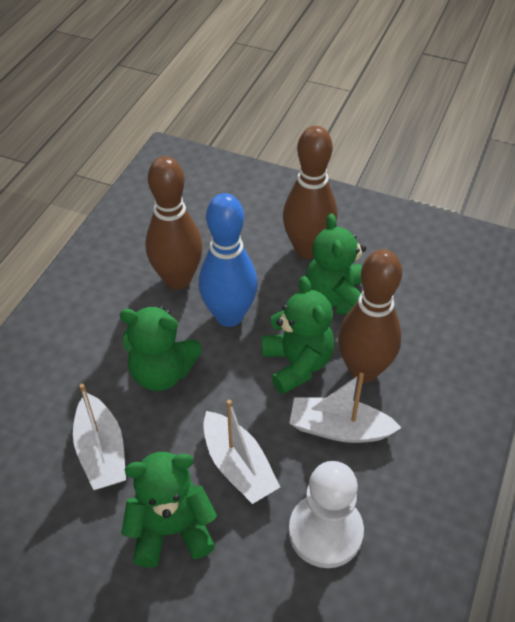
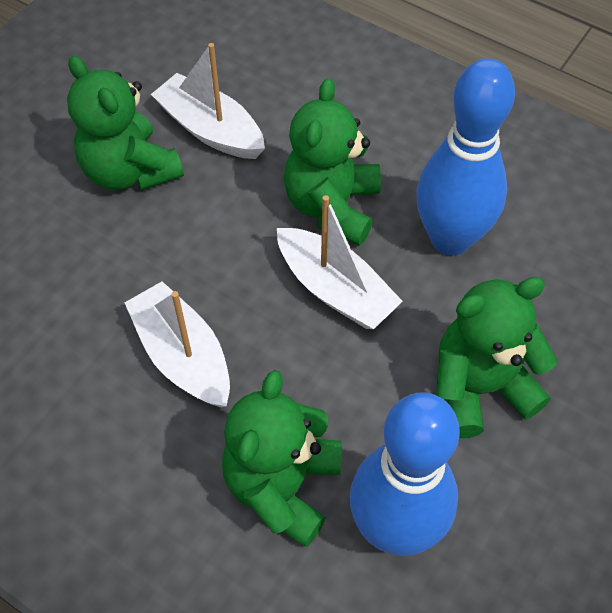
blue bowling pin: [199,193,258,327] = 1 -> [350,392,460,556] [417,58,515,255] = 2
brown bowling pin: [145,156,203,290] [283,126,337,259] [338,249,402,382] = 3 -> none = 0
white pawn: [289,461,364,568] = 1 -> none = 0

